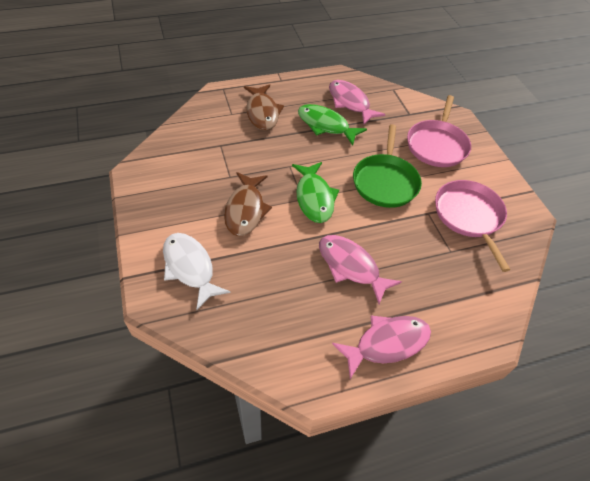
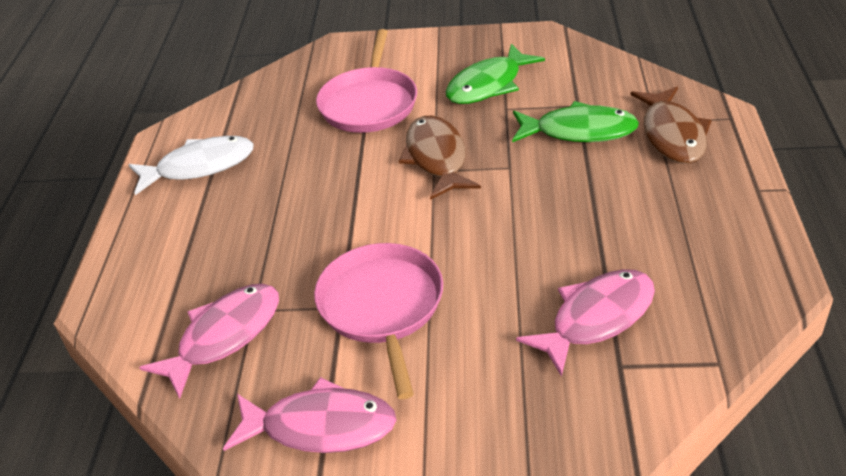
green pan: [353,124,422,208] = 1 -> none = 0

